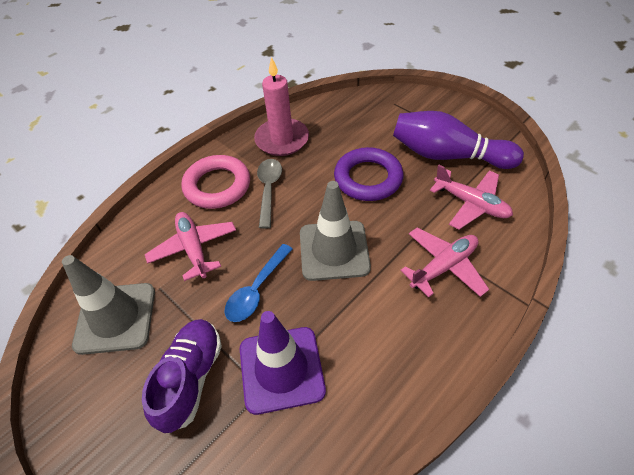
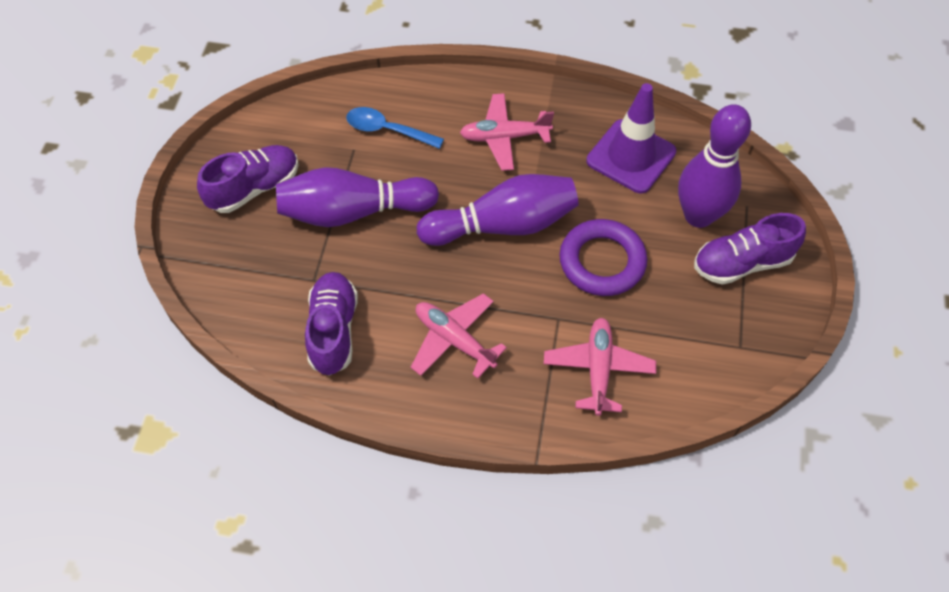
grey spoon: [257,159,282,229] = 1 -> none = 0
grey traffic cone: [62,255,155,355] [300,181,371,281] = 2 -> none = 0
pink candle: [254,57,309,156] = 1 -> none = 0
pink ring: [181,155,250,209] = 1 -> none = 0
purple bowling pin: [393,111,524,169] = 1 -> [276,167,439,227] [417,174,579,246] [678,104,751,228] = 3
purple shoe: [142,319,222,433] = 1 -> [197,145,299,213] [305,272,358,376] [694,213,806,285] = 3

